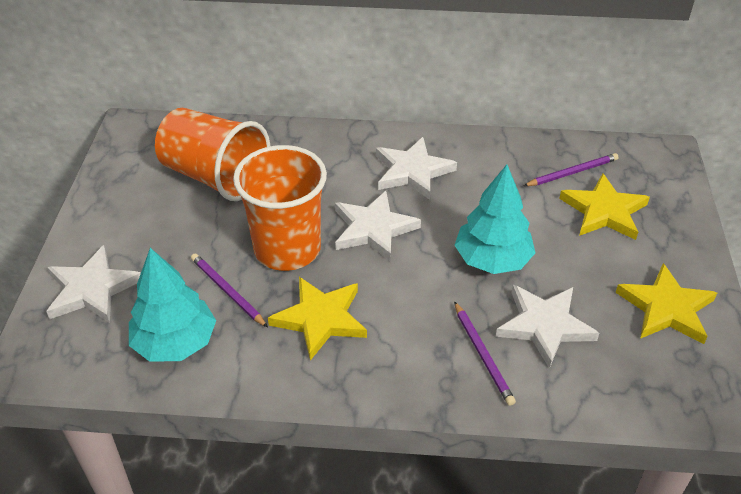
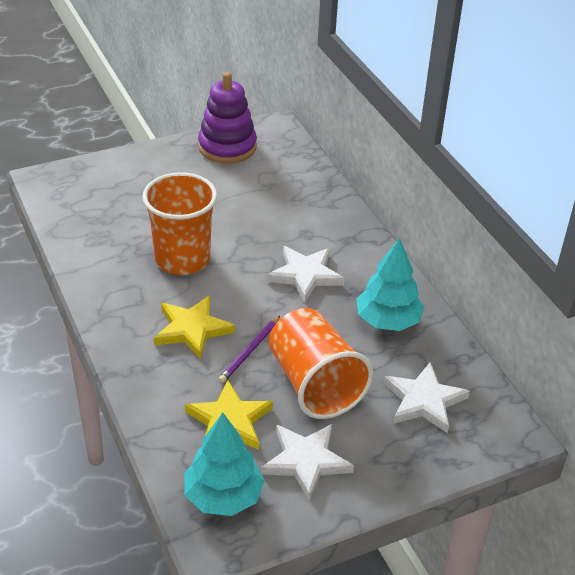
purple pencil: [191,254,268,328] [454,301,516,406] [524,153,618,186] = 3 -> [218,316,280,383] = 1
purple stacking toy: none = 0 -> [198,72,257,164] = 1
white star: [46,245,141,323] [335,191,421,261] [376,137,457,200] [496,285,599,369] = 4 -> [261,424,354,501] [267,246,345,303] [384,362,470,433] = 3
yellow star: [268,277,367,361] [559,173,650,240] [615,263,717,344] = 3 -> [154,296,235,360] [185,380,273,450] = 2

